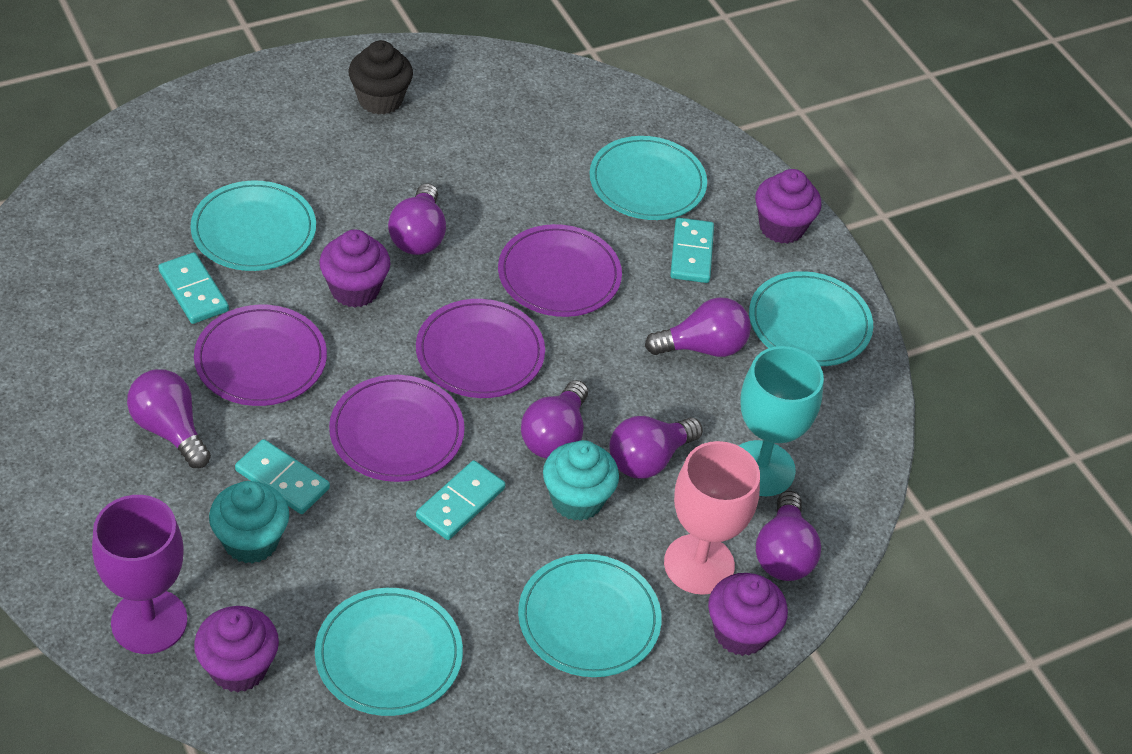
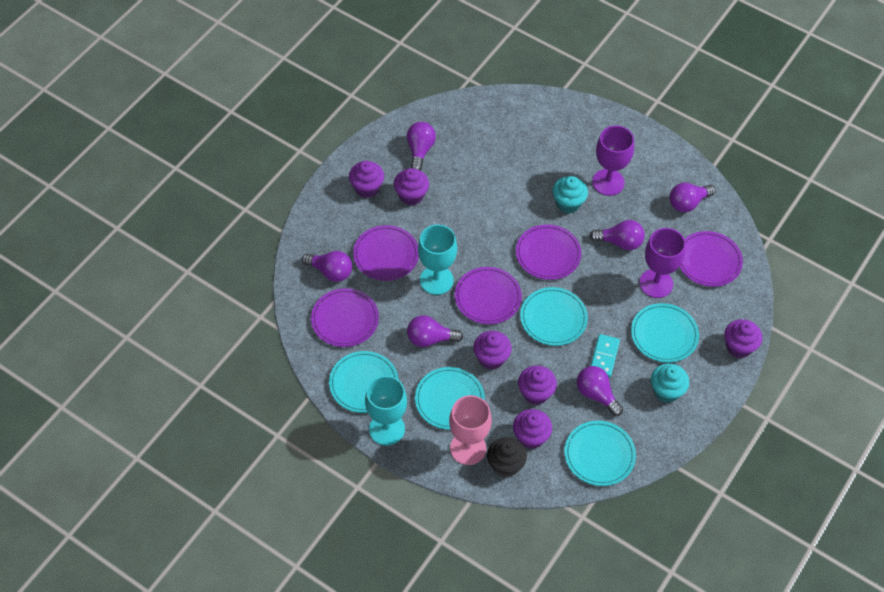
purple cupcake: [194,606,279,692] [319,229,390,307] [708,573,788,656] [755,169,822,244] = 4 -> [349,161,384,198] [394,168,429,205] [473,331,512,370] [513,409,552,449] [518,365,557,405] [724,319,762,358] = 6
purple goblet: [92,495,187,654] = 1 -> [592,126,634,196] [639,228,686,298] = 2
purple plate: [194,305,327,406] [329,375,465,482] [416,299,545,398] [498,224,622,317] = 4 -> [311,288,379,347] [353,225,419,281] [455,267,522,324] [516,224,582,280] [680,231,743,287] = 5
turquoise domino: [158,252,229,324] [235,439,330,514] [416,460,506,540] [670,218,714,283] = 4 -> [591,334,620,377] = 1
turquoise goblet: [739,346,824,496] = 1 -> [365,376,407,446] [418,225,457,295] = 2

